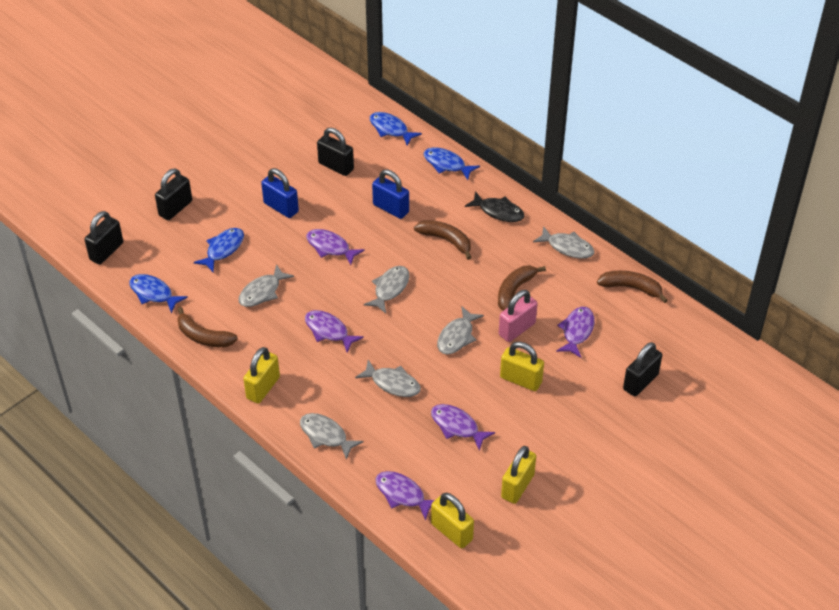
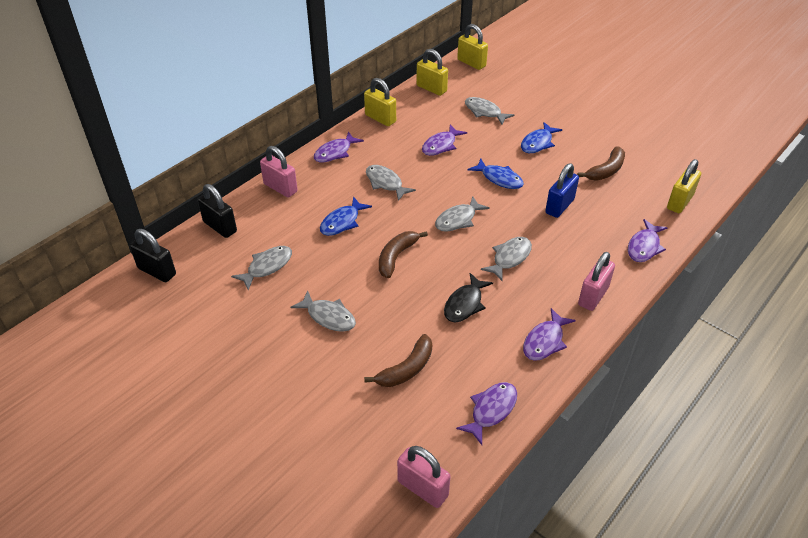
black padlock: [85,211,123,264] [155,168,192,220] [317,128,354,176] [623,342,662,396] = 4 -> [130,229,176,282] [197,184,237,238] = 2
blue fish: [129,274,188,313] [194,228,244,272] [370,112,422,146] [423,147,480,180] = 4 -> [320,196,372,236] [468,159,524,189] [521,122,562,153] = 3
blue padlock: [261,168,299,218] [372,170,409,219] = 2 -> [545,163,579,218] = 1
brown banana: [177,307,238,347] [414,220,472,260] [498,266,546,311] [597,271,668,303] = 4 -> [364,334,432,387] [379,231,428,278] [577,146,625,180] = 3
pink padlock: [499,290,538,342] = 1 -> [260,146,298,197] [397,446,451,508] [578,252,615,311] = 3

